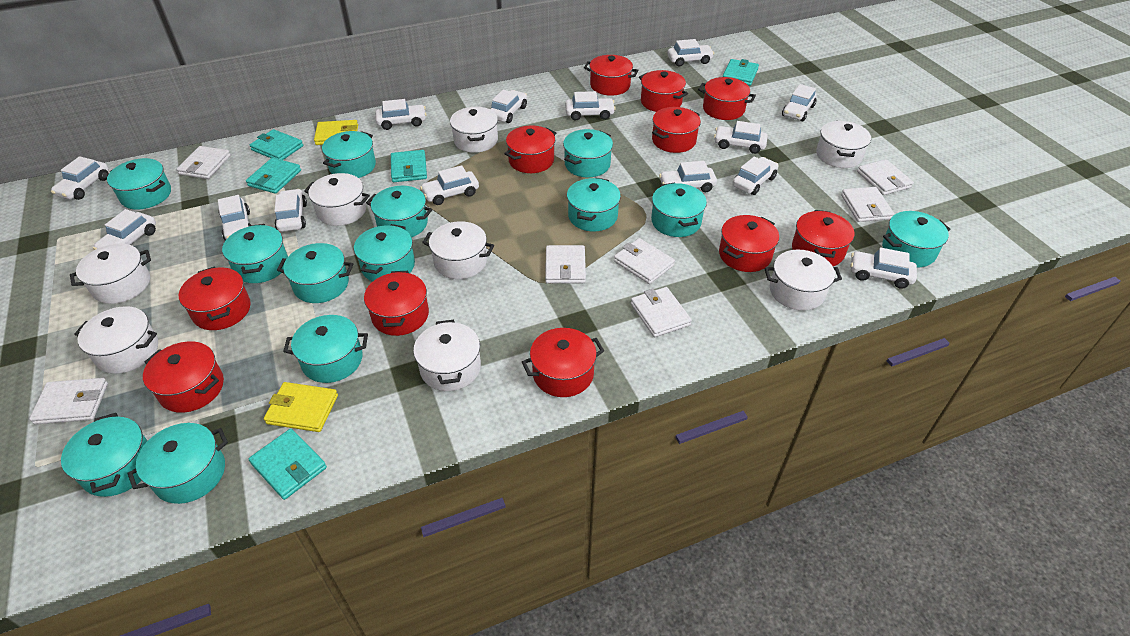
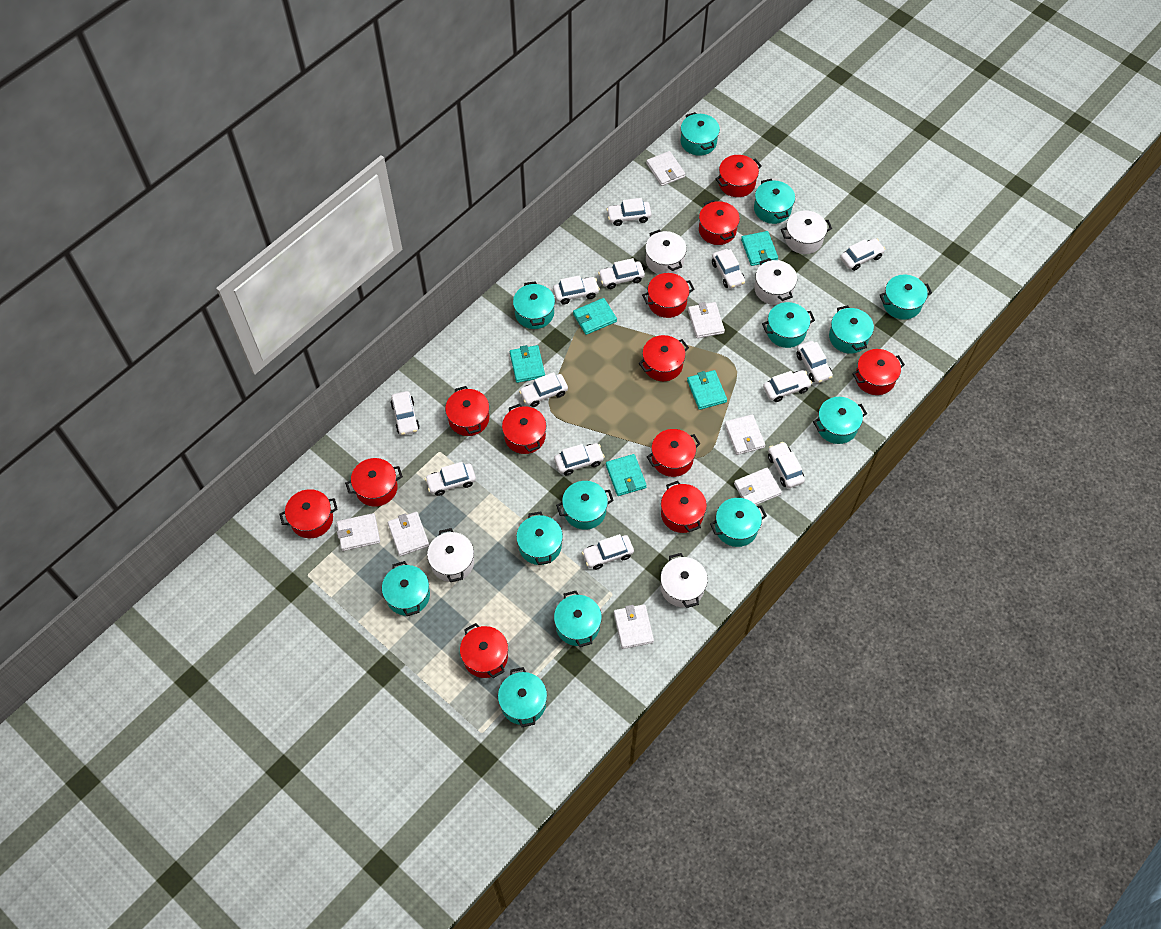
red pot: [143,342,224,413] [179,266,251,330] [364,271,429,336] [504,126,556,173] [522,328,604,397] [584,55,638,96] [639,70,688,112] [652,107,701,153] [698,77,756,120] [719,215,779,272] [792,210,855,266] = 11 -> [280,489,338,538] [345,458,403,507] [445,386,489,436] [460,623,508,678] [502,404,546,454] [638,335,689,381] [642,273,694,318] [647,429,701,477] [661,481,707,533] [699,200,740,245] [715,155,762,197] [852,349,905,395] = 12
white car: [51,156,109,200] [93,209,156,250] [218,195,251,241] [274,189,307,232] [375,99,427,130] [420,165,479,205] [490,90,527,123] [565,91,616,120] [659,161,717,192] [667,39,714,67] [714,121,768,154] [732,156,778,195] [782,84,817,121] [850,247,917,289] = 14 -> [391,391,419,435] [425,462,476,496] [519,372,568,407] [553,275,600,305] [554,443,605,475] [582,534,634,570] [598,258,645,289] [606,198,652,226] [712,249,745,289] [763,370,812,402] [768,442,805,488] [796,341,833,383] [840,238,885,271] = 13
white pot: [70,244,151,304] [74,306,158,374] [304,173,370,226] [413,320,481,391] [422,221,494,279] [450,107,498,153] [765,250,842,310] [816,121,871,168] = 8 -> [427,528,474,582] [645,229,687,274] [660,553,708,608] [754,258,797,305] [781,210,832,254] = 5
yellow wallet: [264,382,338,432] [314,120,358,145] = 2 -> none = 0

